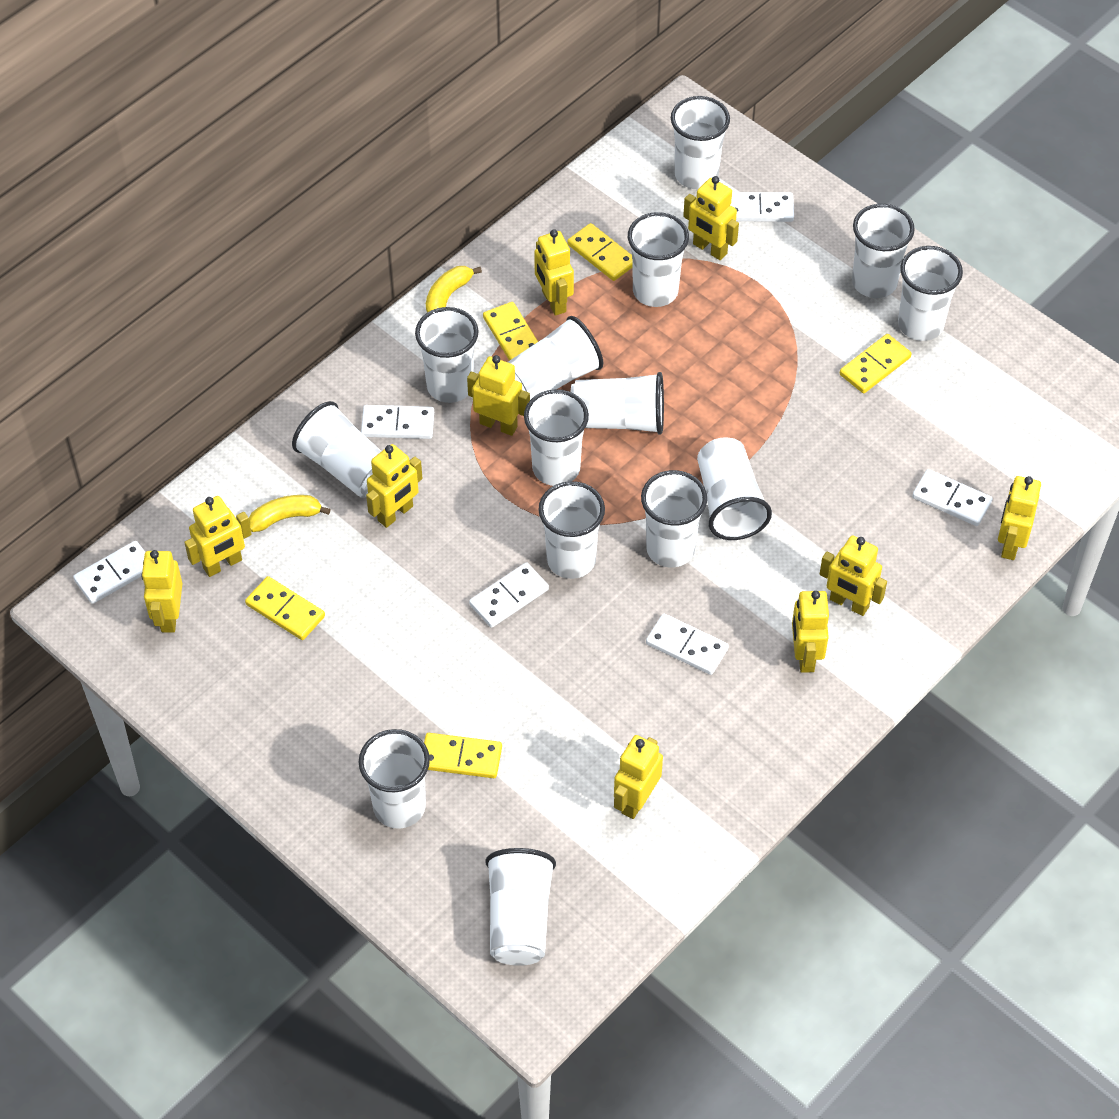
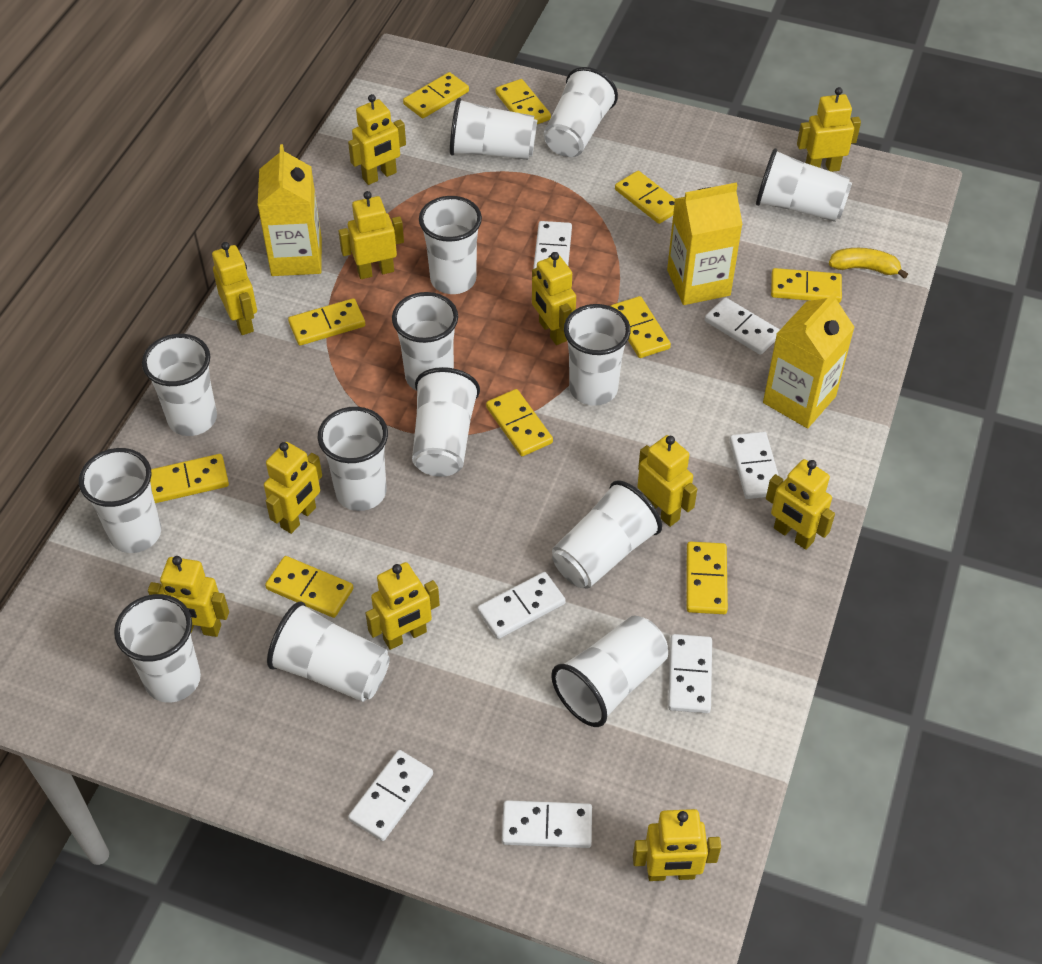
white domino: [73,541,145,604] [361,405,434,439] [469,562,549,628] [646,614,729,675] [731,192,794,222] [912,469,993,526] = 6 -> [348,750,433,841] [477,572,566,639] [502,800,592,848] [533,221,572,269] [668,634,712,713] [705,297,780,355] [730,432,779,499] = 7
yellow banana: [249,495,331,532] [426,266,482,313] = 2 -> [829,248,908,279] = 1
yellow carton: none = 0 -> [258,144,322,276] [667,183,743,305] [763,291,855,428] = 3
yellow domino: [245,576,325,640] [424,733,502,778] [483,302,538,361] [568,223,633,281] [840,334,912,393] = 5 -> [150,454,229,503] [265,556,353,618] [288,298,365,346] [403,72,469,118] [486,389,553,456] [495,79,551,124] [611,296,671,358] [615,171,675,224] [687,542,728,614] [771,268,842,303] = 10
yellow robot: [141,550,183,633] [184,496,252,577] [366,444,422,528] [467,355,530,436] [534,229,574,316] [614,735,663,819] [683,176,739,260] [792,591,829,673] [820,535,887,616] [998,476,1041,560] = 10 -> [148,556,229,637] [212,242,257,335] [264,442,322,534] [338,191,404,279] [348,94,406,185] [366,562,440,650] [532,252,576,345] [633,809,721,881] [637,435,697,527] [766,459,835,550] [797,87,861,172] = 11

